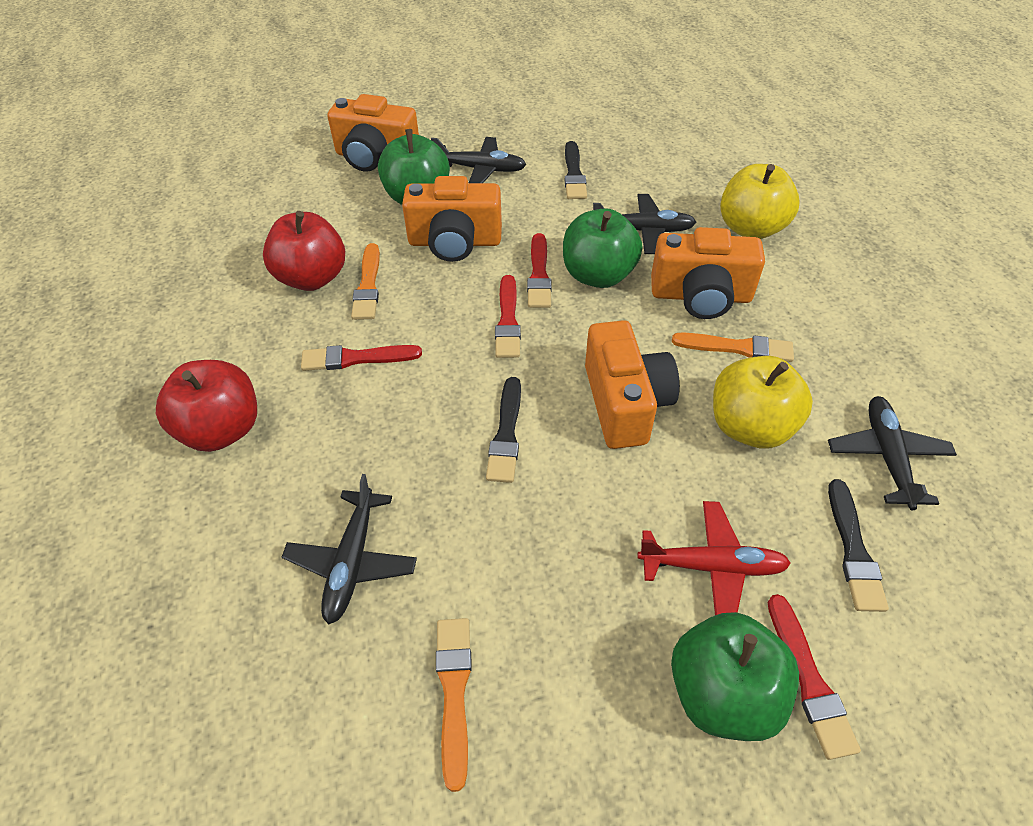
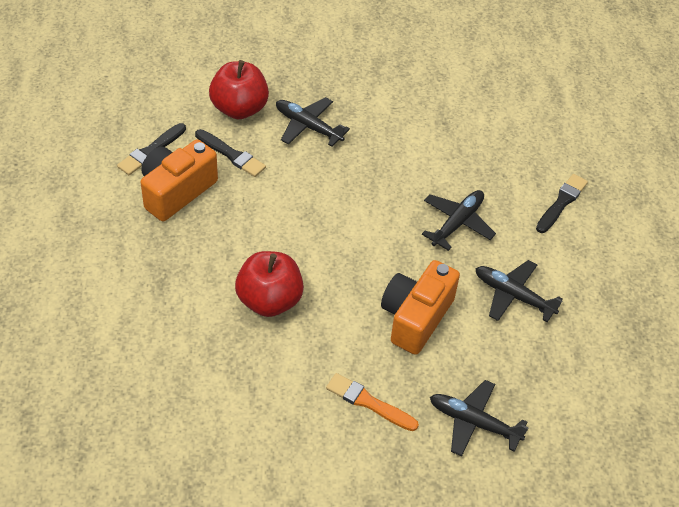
green apple: [378,129,450,205] [563,208,642,288] [671,612,799,741] = 3 -> none = 0
orange brush: [351,243,380,320] [436,618,472,792] [672,332,794,362] = 3 -> [326,373,419,431] = 1
orange camera: [327,94,419,172] [402,176,502,262] [585,320,680,449] [651,227,765,319] = 4 -> [140,139,218,221] [381,260,460,355] = 2
red brush: [301,345,422,371] [495,275,521,358] [527,233,552,308] [767,594,861,760] = 4 -> none = 0
red plane: [638,501,791,615] = 1 -> none = 0
yellow apple: [713,356,813,449] [720,164,799,239] = 2 -> none = 0

